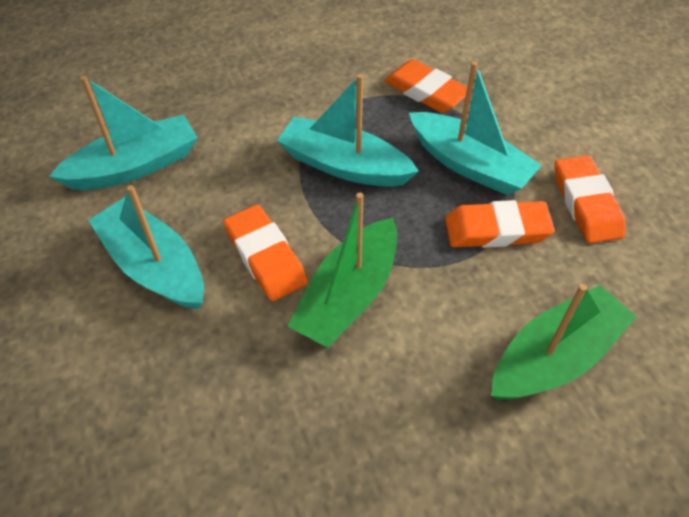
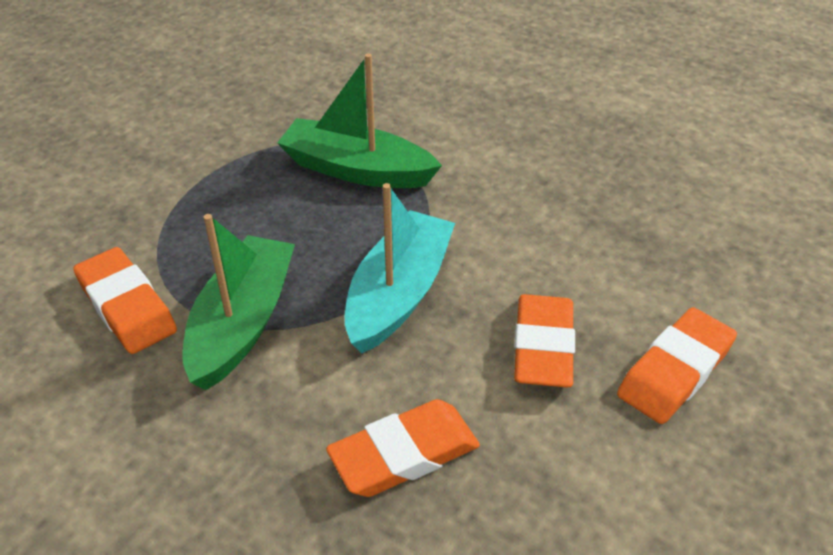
turquoise boat: [49,76,198,190] [88,185,204,309] [277,74,419,187] [409,61,542,195] = 4 -> [345,183,455,353] = 1

